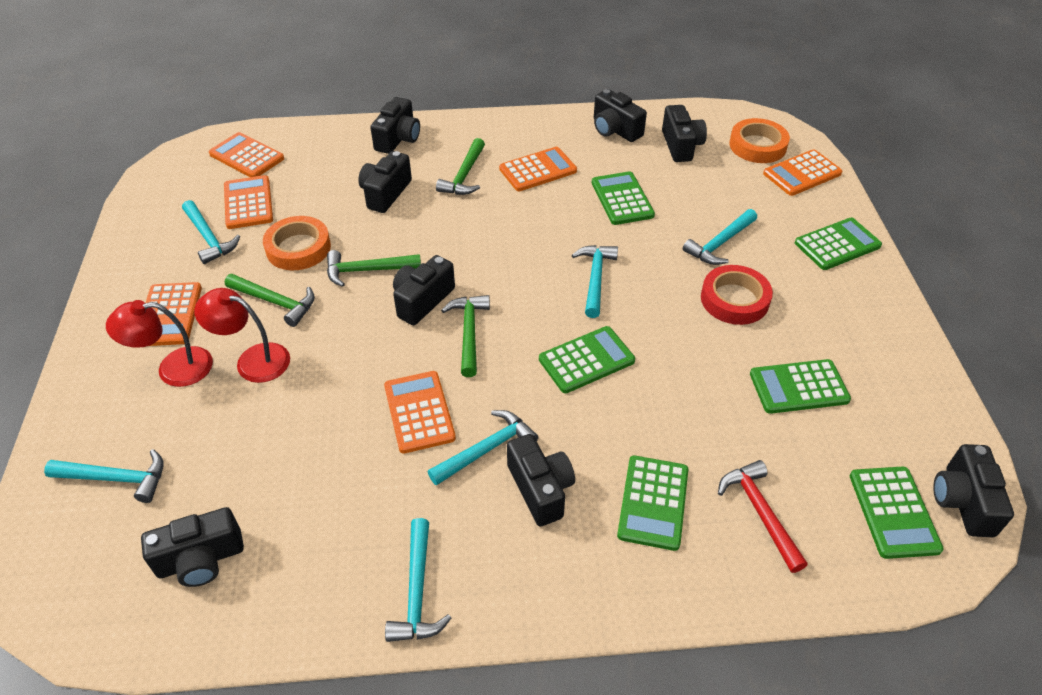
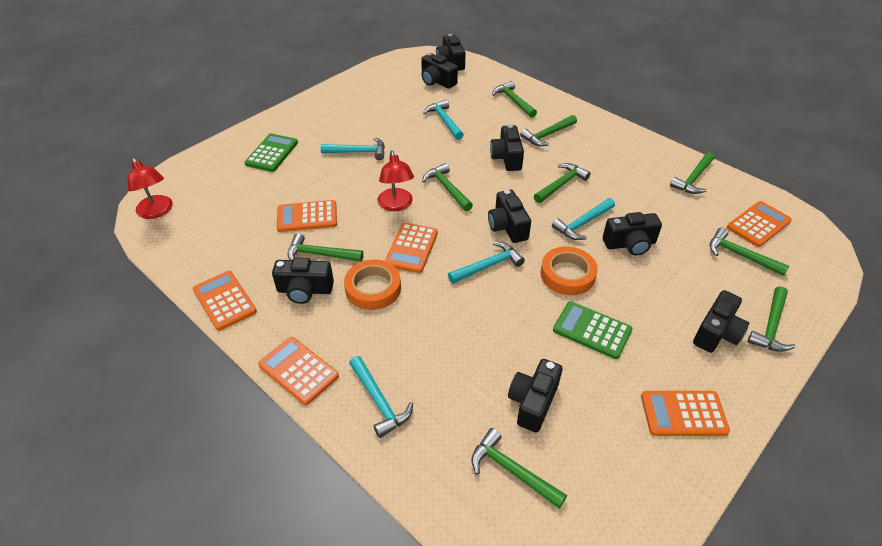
green calculator: [539,326,635,393] [592,171,655,225] [617,455,688,551] [750,359,851,414] [795,218,882,270] [850,466,944,559] = 6 -> [244,133,298,172] [553,301,633,359] = 2
green hammer: [225,274,315,327] [327,250,421,287] [436,138,485,195] [441,295,490,377] = 4 -> [288,233,363,262] [422,163,473,211] [471,428,567,508] [492,81,537,118] [520,115,577,146] [534,163,591,203] [670,152,714,194] [710,228,790,276] [748,286,796,352] = 9
red hammer: [718,460,808,573] = 1 -> none = 0
red tape: [701,265,773,325] = 1 -> none = 0
turquoise hammer: [44,449,164,503] [182,200,240,264] [385,518,451,642] [428,410,538,486] [572,245,618,318] [683,209,757,265] = 6 -> [320,137,385,160] [349,356,413,438] [423,100,464,140] [448,242,525,284] [552,198,615,240] = 5

